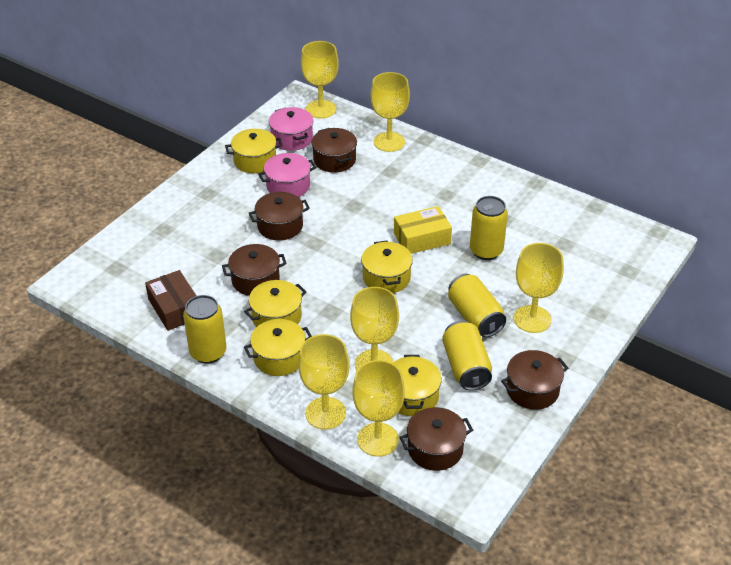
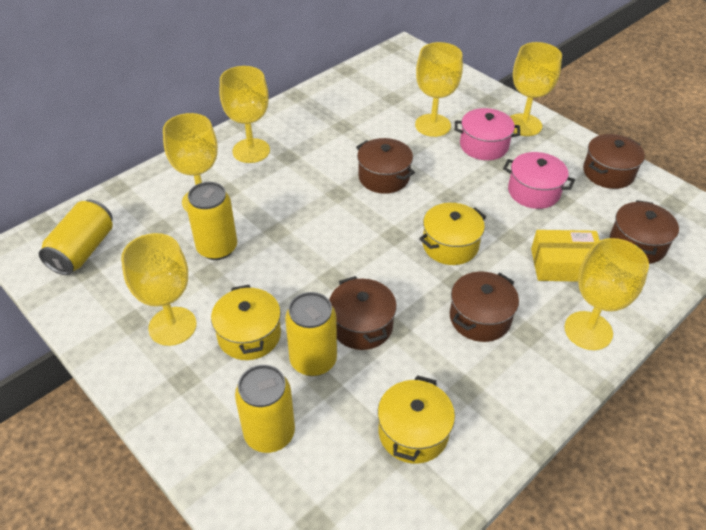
brown box: [145,270,196,331] = 1 -> none = 0
yellow pot: [225,129,282,173] [244,280,306,327] [244,319,312,376] [361,241,413,293] [393,355,442,416] = 5 -> [211,285,281,360] [378,375,455,464] [419,203,486,265] = 3

